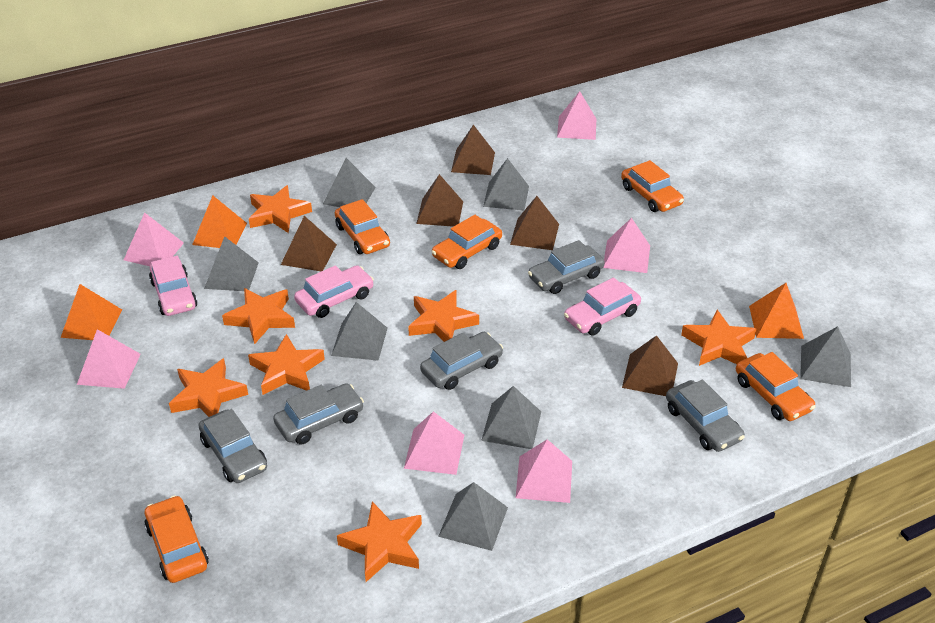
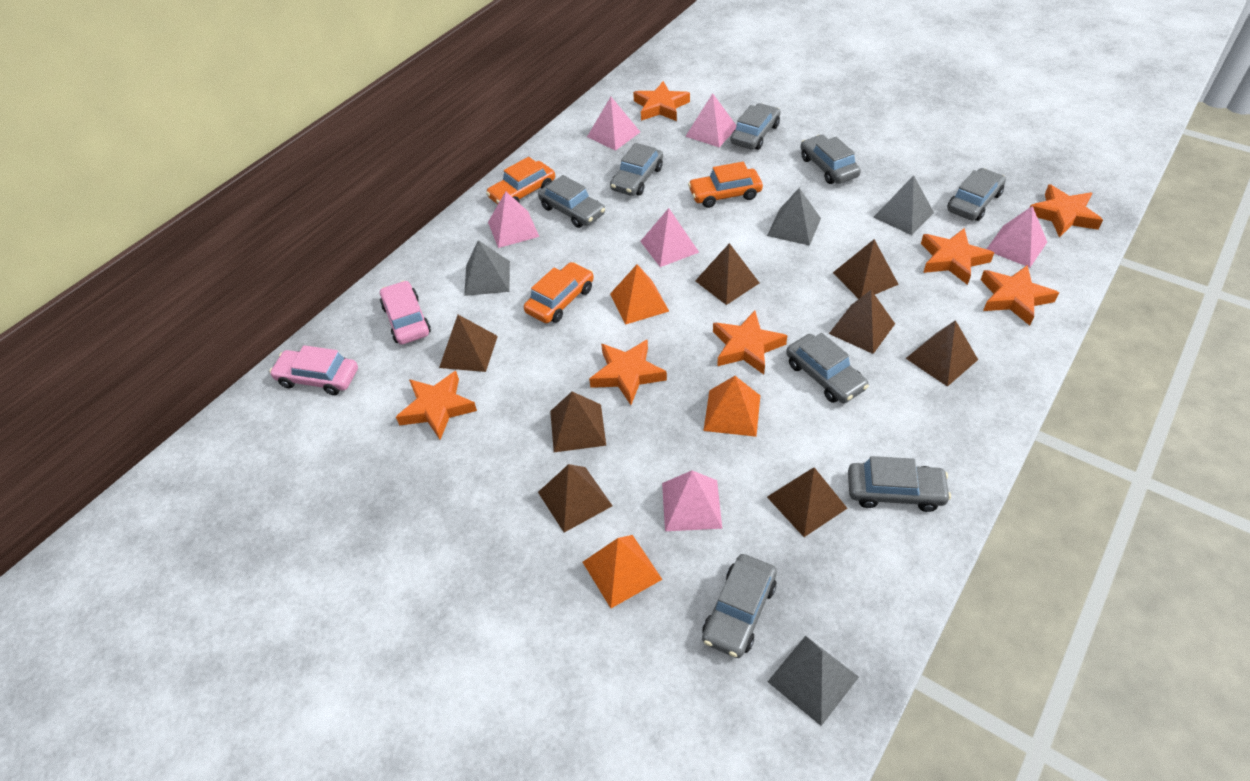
brown pyramid: [281,216,337,271] [416,174,463,227] [451,125,495,175] [510,196,559,250] [622,335,678,396] = 5 -> [439,315,498,372] [538,464,612,533] [550,392,606,452] [695,243,759,305] [767,467,848,537] [829,290,895,354] [833,239,899,299] [905,320,978,387] = 8
grey car: [199,409,267,483] [273,383,364,444] [420,332,503,390] [528,240,605,294] [666,380,745,452] = 5 -> [538,175,605,228] [610,143,663,196] [702,554,777,658] [730,103,781,150] [786,333,869,403] [800,135,861,184] [848,456,951,512] [947,168,1006,221] = 8
grey pyramid: [204,236,259,291] [323,158,376,207] [331,302,388,361] [438,482,508,551] [481,386,541,449] [483,158,529,211] [800,326,851,387] = 7 -> [464,240,510,296] [767,188,821,246] [767,636,859,726] [873,175,934,235] = 4
orange car: [145,495,209,583] [335,199,390,254] [432,215,502,269] [621,160,684,212] [736,352,815,421] = 5 -> [486,157,555,204] [524,262,594,323] [688,162,763,208] = 3
pink car: [149,256,197,316] [294,265,374,318] [564,277,641,336] = 3 -> [270,345,358,395] [380,281,431,345] = 2

